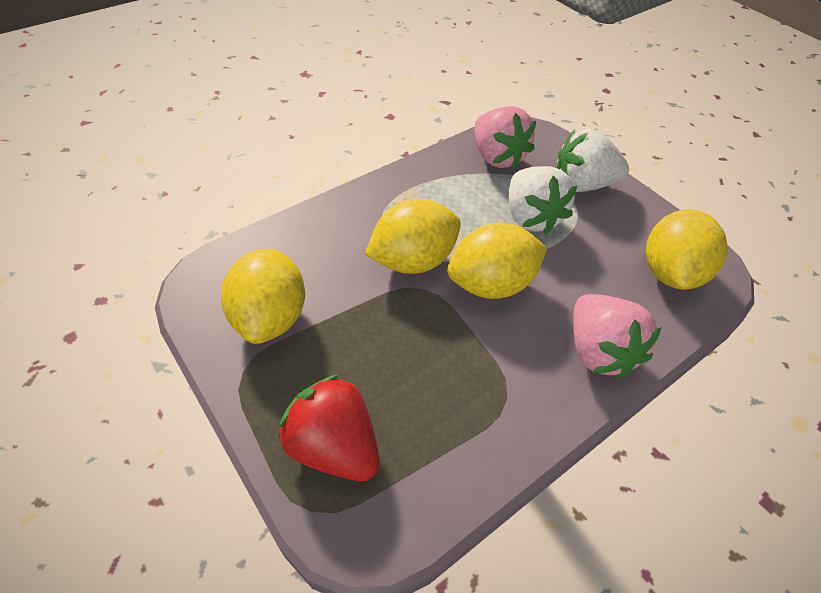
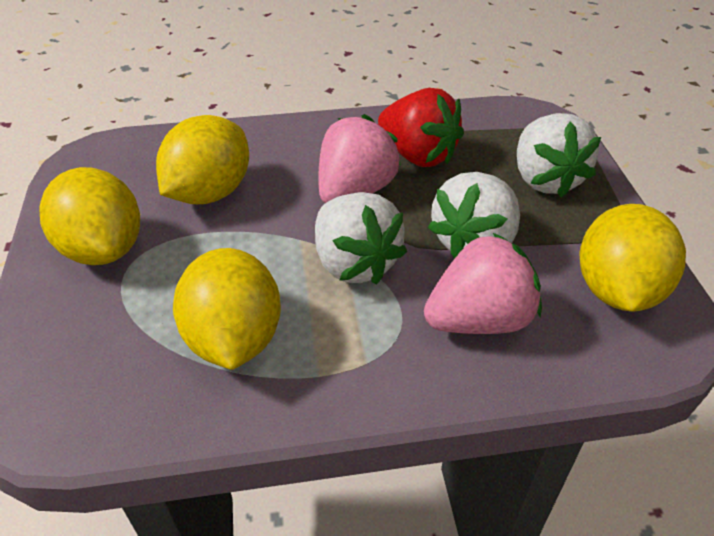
white strawberry: [509,166,577,235] [557,128,629,192] = 2 -> [315,192,407,285] [428,172,520,259] [517,113,601,197] = 3

